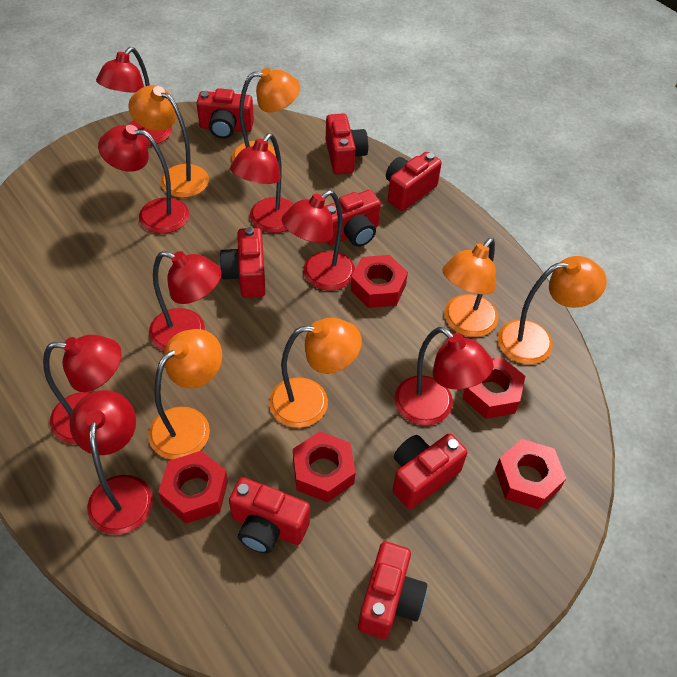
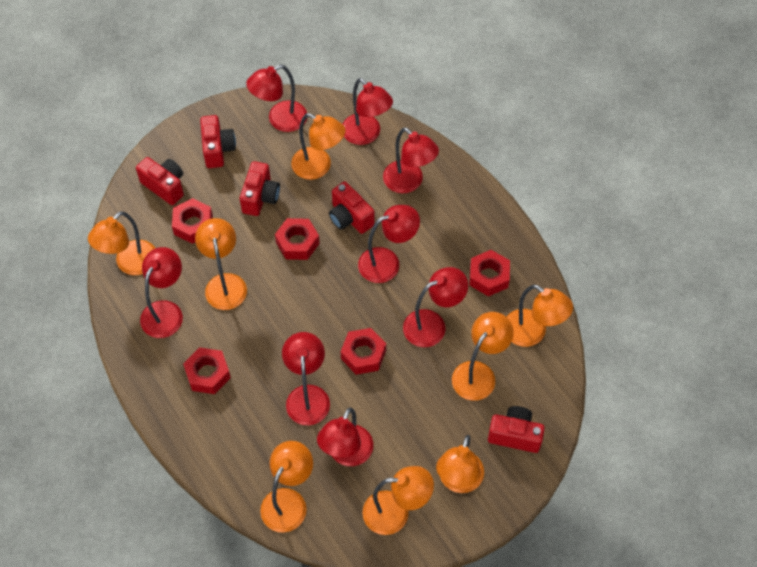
orange lamp: [128,85,209,198] [148,329,222,460] [232,68,300,161] [269,318,362,428] [442,238,498,337] [497,256,607,364] = 6 -> [88,211,155,275] [195,218,247,310] [260,441,313,533] [291,113,346,180] [362,466,434,535] [436,435,484,493] [452,312,514,401] [507,285,573,347] = 8
red camera: [196,88,254,139] [219,227,266,298] [229,477,310,554] [325,190,381,247] [326,113,368,175] [358,541,427,639] [386,152,442,211] [393,433,468,509] = 8 -> [136,157,184,205] [200,115,236,168] [240,161,280,216] [329,182,375,234] [488,406,545,453] = 5

